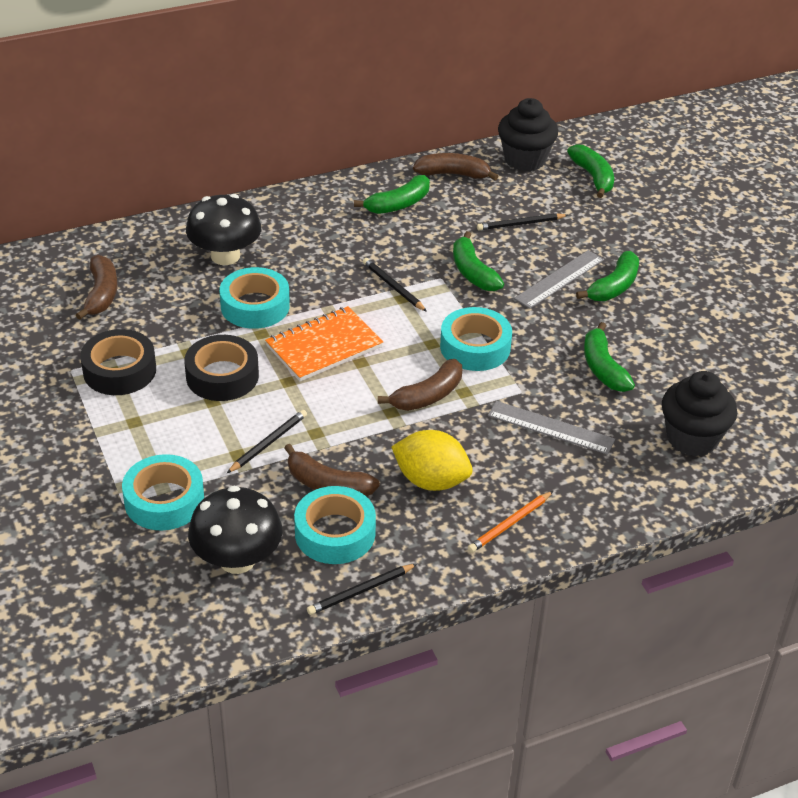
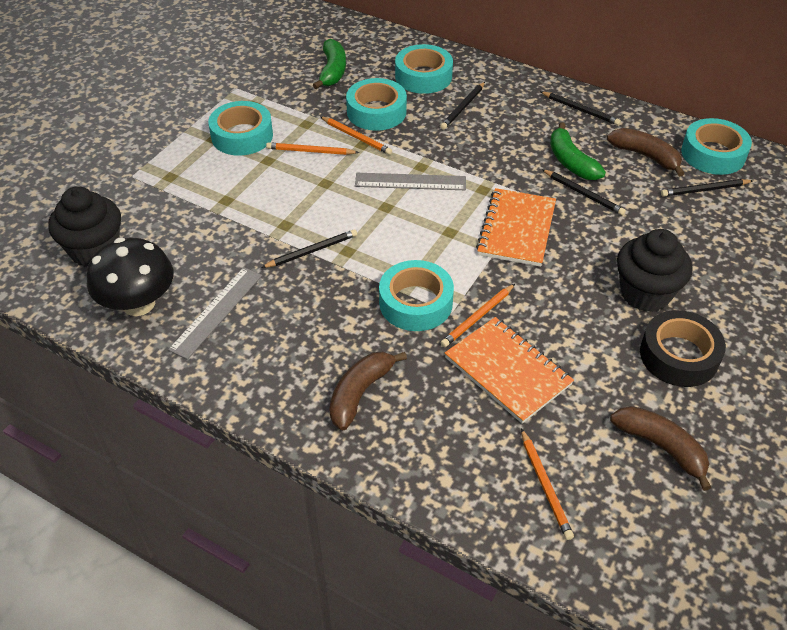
black mushroom: [186,194,261,265] [188,486,283,574] = 2 -> [87,238,174,316] = 1
black pencil: [227,410,307,473] [307,564,417,615] [363,258,427,312] [477,213,568,230] = 4 -> [261,229,357,268] [440,82,485,130] [540,91,621,125] [542,169,626,215] [661,179,753,197] = 5
black tape: [80,329,156,395] [184,335,259,401] = 2 -> [640,310,726,387] = 1
brown banana: [76,255,117,320] [285,444,380,497] [378,359,462,411] [413,153,499,181] = 4 -> [329,352,407,430] [607,128,685,177] [610,406,711,491] = 3
green banana: [354,175,430,214] [453,231,504,291] [567,145,614,198] [576,251,639,301] [584,322,635,392] = 5 -> [313,39,346,89] [550,122,606,180] = 2
orange notebook: [265,306,383,381] = 1 -> [445,317,574,424] [476,188,556,267] = 2
orange pencil: [468,491,553,553] = 1 -> [266,142,359,155] [320,116,392,155] [441,284,515,347] [521,428,574,540] = 4
turquoise tape: [122,454,204,530] [220,267,290,329] [294,486,376,564] [440,307,512,371] = 4 -> [208,101,273,156] [346,78,407,131] [379,260,454,331] [395,44,453,94] [681,118,752,175] = 5
yellow lemon: [391,430,473,491] = 1 -> none = 0

